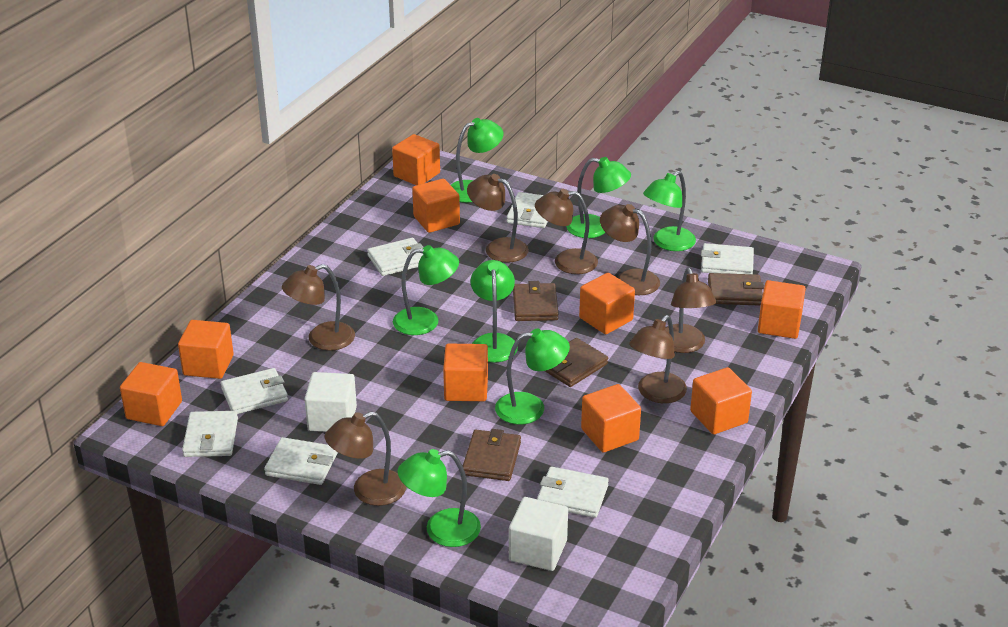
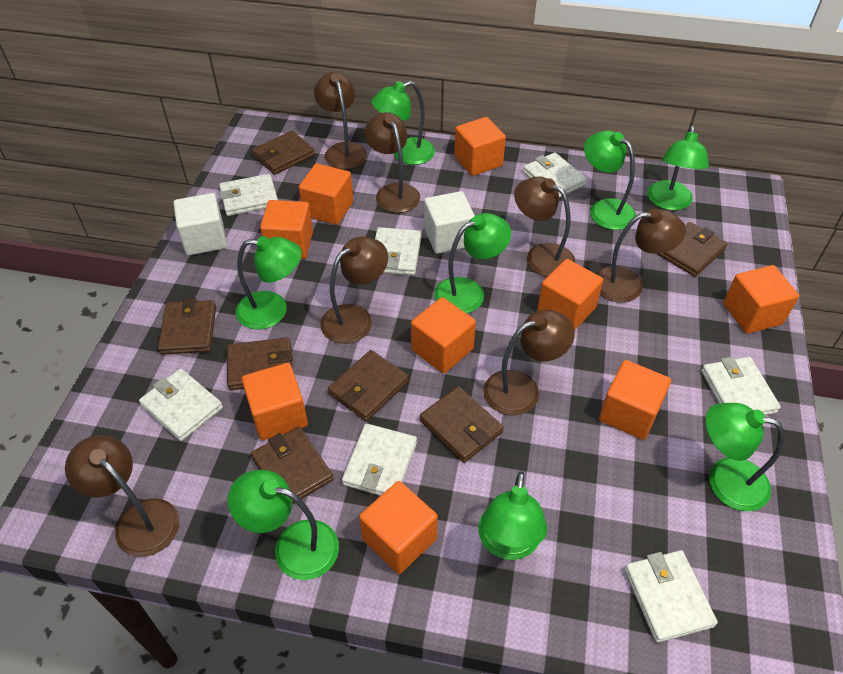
brown wallet: [463,429,521,481] [513,281,559,321] [545,338,608,387] [708,273,764,306] = 4 -> [158,298,216,355] [227,337,293,390] [251,427,334,504] [252,131,315,175] [328,350,409,421] [420,386,504,463] [658,222,728,277] = 7
green lamp: [393,245,459,335] [397,449,481,547] [451,118,503,203] [471,260,518,363] [495,328,570,424] [566,157,631,238] [643,171,696,251] = 7 -> [228,470,339,580] [236,236,302,330] [371,81,435,165] [434,213,511,313] [479,471,547,560] [584,130,636,230] [647,126,709,210] [706,403,784,511] = 8

